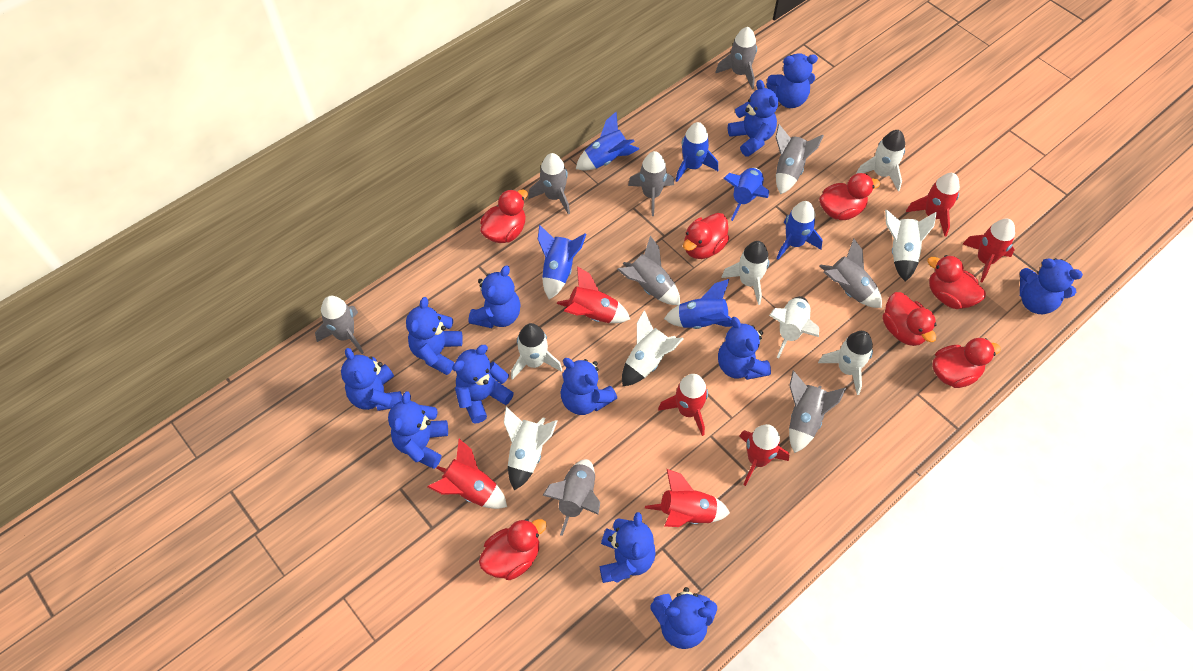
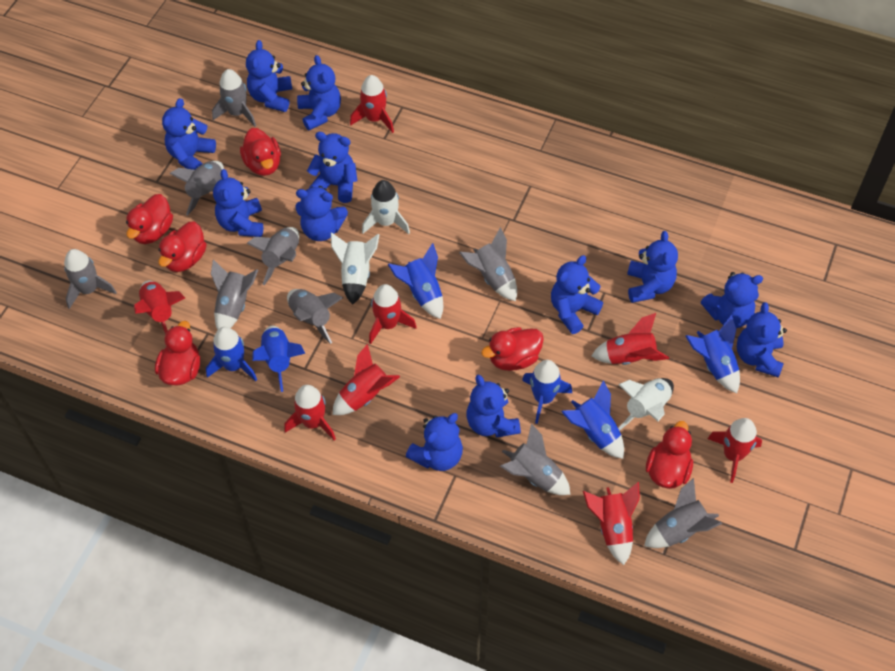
red duck: [479,519,547,580] [480,189,528,243] [683,213,729,259] [819,173,880,220] [883,292,937,346] [927,255,986,309] [932,338,1001,388] = 7 -> [126,194,173,244] [155,321,200,385] [158,222,206,272] [240,128,281,176] [481,327,544,371] [646,421,693,489] = 6
red rocket: [428,439,507,509] [557,266,630,323] [645,469,730,527] [658,374,708,436] [739,424,789,486] [906,173,960,236] [963,219,1015,282] = 7 -> [134,281,185,334] [284,385,336,441] [332,344,400,415] [350,75,394,133] [369,284,417,344] [583,482,640,565] [591,313,669,365] [707,418,762,483] = 8
white rocket: [504,407,558,490] [511,323,562,380] [622,310,684,386] [721,241,770,305] [769,296,819,358] [818,331,873,395] [856,130,905,191] [885,210,937,282] = 8 -> [331,232,380,305] [362,180,410,234] [618,378,674,431] = 3

